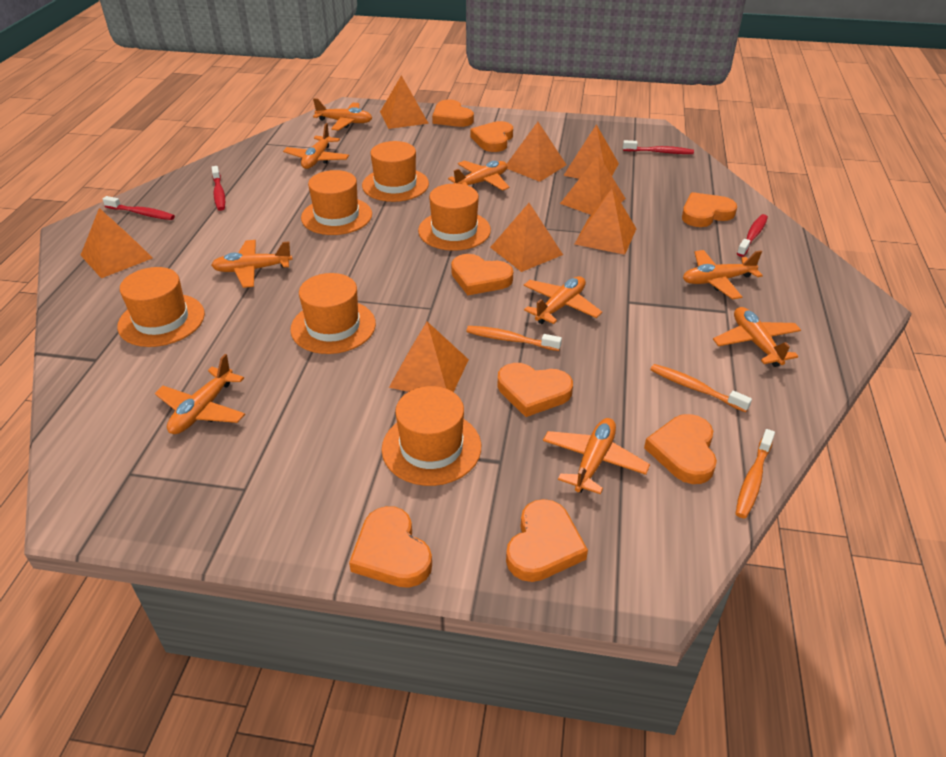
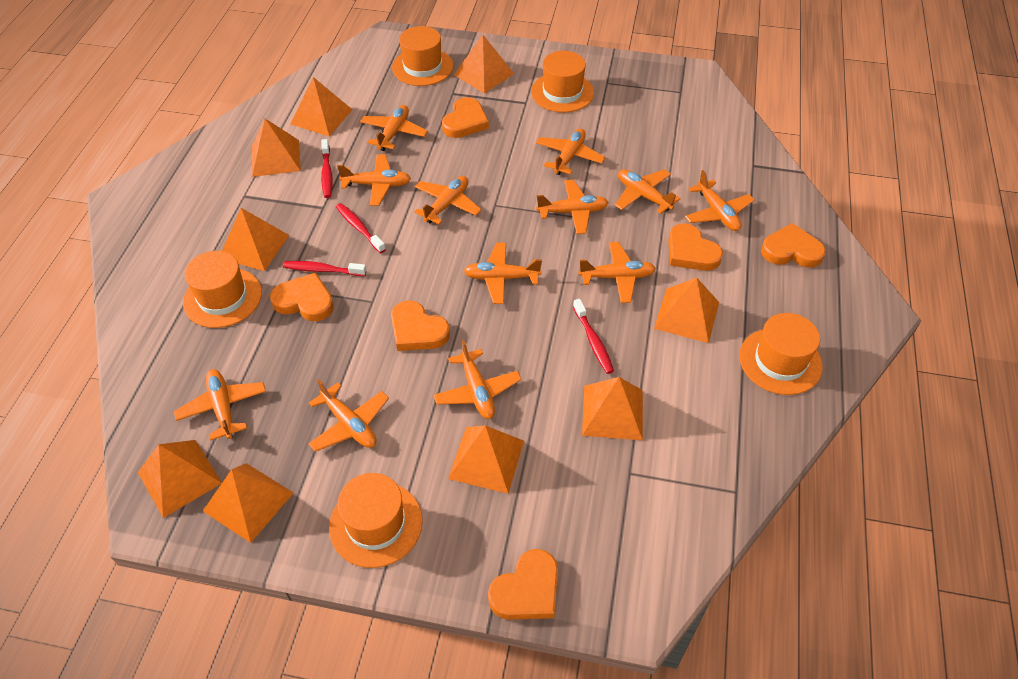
orange hat: [117,267,205,347] [290,273,376,354] [301,170,372,235] [362,141,429,202] [382,386,481,486] [418,184,491,251] = 6 -> [183,251,262,328] [329,473,423,568] [392,26,453,86] [531,51,594,113] [739,313,823,395] = 5
orange heart: [349,506,432,588] [432,100,474,127] [451,254,513,295] [470,121,513,152] [497,363,573,417] [506,499,588,582] [644,414,717,484] [682,192,737,227] = 8 -> [270,272,334,321] [391,301,450,351] [442,97,489,138] [488,549,558,620] [668,223,723,271] [761,223,826,268] = 6
orange plane: [155,354,245,434] [211,240,293,288] [283,123,349,169] [313,98,372,130] [448,160,509,191] [524,276,602,324] [543,418,650,494] [683,250,763,299] [713,307,801,367] = 9 -> [174,369,266,441] [308,379,389,452] [337,154,411,206] [360,105,428,151] [414,176,481,224] [433,340,522,419] [464,243,542,304] [536,128,605,175] [536,180,609,234] [578,242,656,303] [615,169,681,214] [685,170,754,231] = 12
orange pyramid: [81,208,152,278] [380,75,429,129] [389,322,469,392] [490,203,563,272] [507,122,566,182] [560,155,626,215] [563,124,619,179] [575,189,637,255] = 8 -> [138,440,222,518] [203,463,293,543] [222,208,289,271] [252,119,301,177] [291,77,353,136] [448,426,524,494] [454,35,514,93] [582,377,643,440] [654,278,719,343] = 9
orange toothbrush: [466,326,562,351] [650,364,752,412] [735,429,775,518] = 3 -> none = 0

